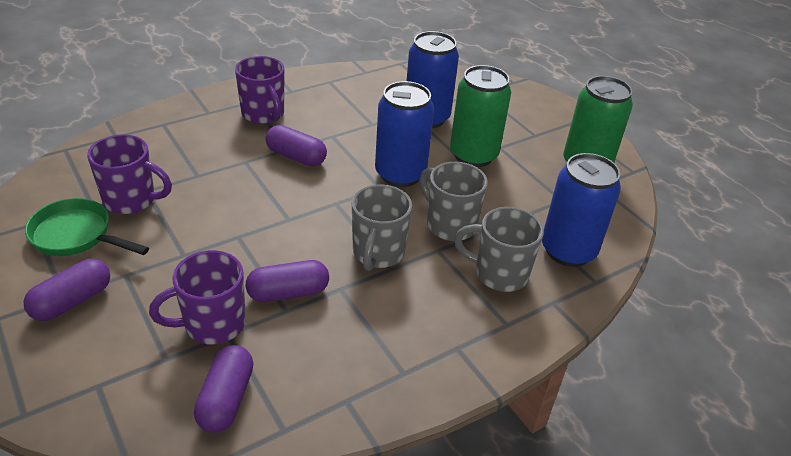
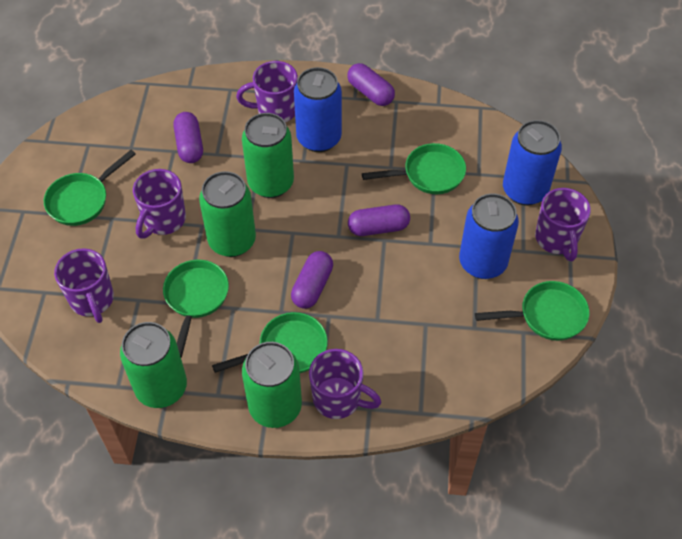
green can: [450,65,511,167] [563,76,633,162] = 2 -> [120,322,187,408] [199,171,256,257] [242,113,294,198] [242,342,302,428] = 4
green pan: [25,198,149,256] = 1 -> [44,150,136,226] [163,260,229,358] [212,312,328,373] [362,143,466,194] [475,281,589,341] = 5
grey mug: [352,185,412,271] [420,162,488,241] [454,207,544,292] = 3 -> none = 0
purple mug: [87,134,172,214] [149,250,246,345] [235,56,284,124] = 3 -> [54,248,114,323] [133,169,186,239] [236,61,298,122] [309,349,381,419] [535,188,591,261] = 5

